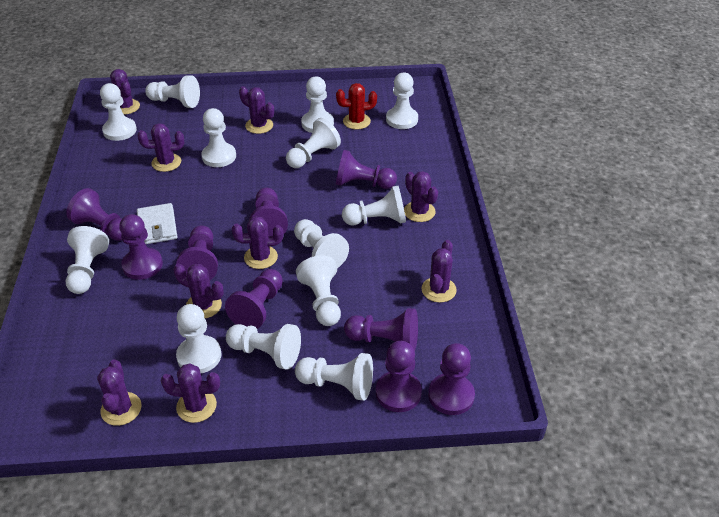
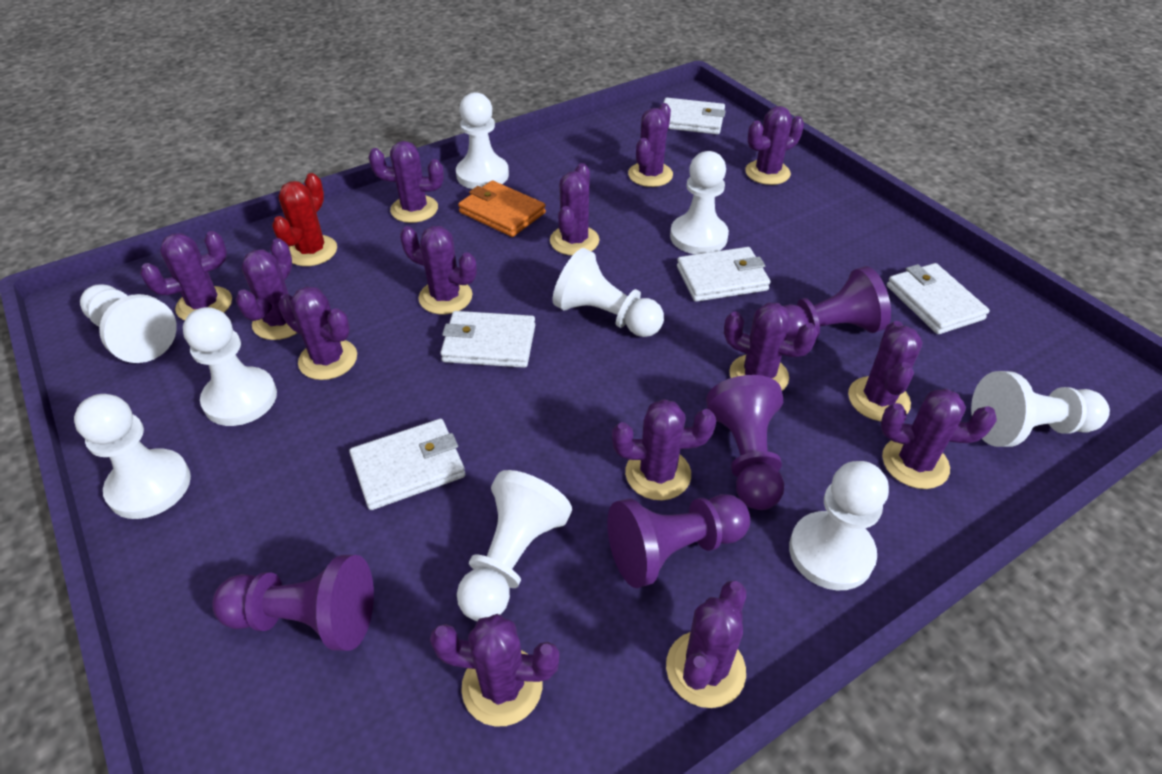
orange wallet: none = 0 -> [458,180,546,237] = 1
purple cactus: [97,359,142,426] [110,69,140,115] [137,123,184,172] [161,363,220,423] [173,264,224,318] [232,216,283,269] [239,86,274,134] [404,171,438,222] [421,240,457,303] = 9 -> [140,231,232,321] [236,238,297,340] [278,286,357,380] [368,141,444,223] [400,226,477,314] [430,614,559,727] [550,163,600,256] [612,399,716,500] [628,103,673,187] [666,581,747,708] [724,303,818,391] [745,106,804,185] [848,321,923,421] [881,389,997,489] = 14
purple pawn: [66,188,122,241] [119,214,163,280] [176,226,218,280] [225,269,283,329] [249,188,288,236] [336,150,397,189] [344,308,418,351] [376,341,422,412] [428,343,475,415] = 9 -> [212,555,374,651] [607,494,750,588] [706,375,784,510] [784,266,891,339] = 4
white pawn: [66,226,109,294] [100,83,137,141] [145,75,200,108] [176,304,222,373] [201,108,236,167] [226,324,301,370] [286,118,341,168] [294,219,349,268] [295,353,373,401] [296,255,341,326] [301,76,334,133] [342,186,406,225] [386,73,418,129] = 13 -> [74,394,191,519] [80,284,177,363] [183,307,277,426] [456,92,509,189] [457,470,572,621] [553,248,664,337] [670,151,729,254] [789,461,889,591] [971,371,1110,447] = 9
white wallet: [137,203,177,244] = 1 -> [349,419,465,510] [440,311,535,368] [664,98,726,134] [677,247,770,302] [887,263,990,334] = 5

